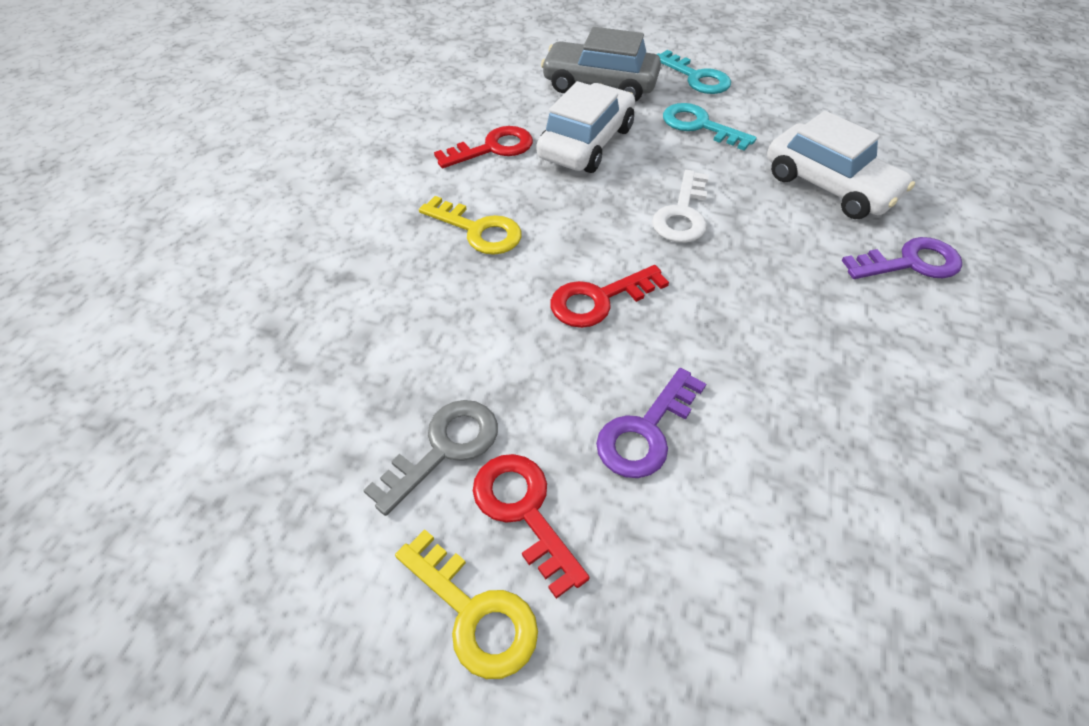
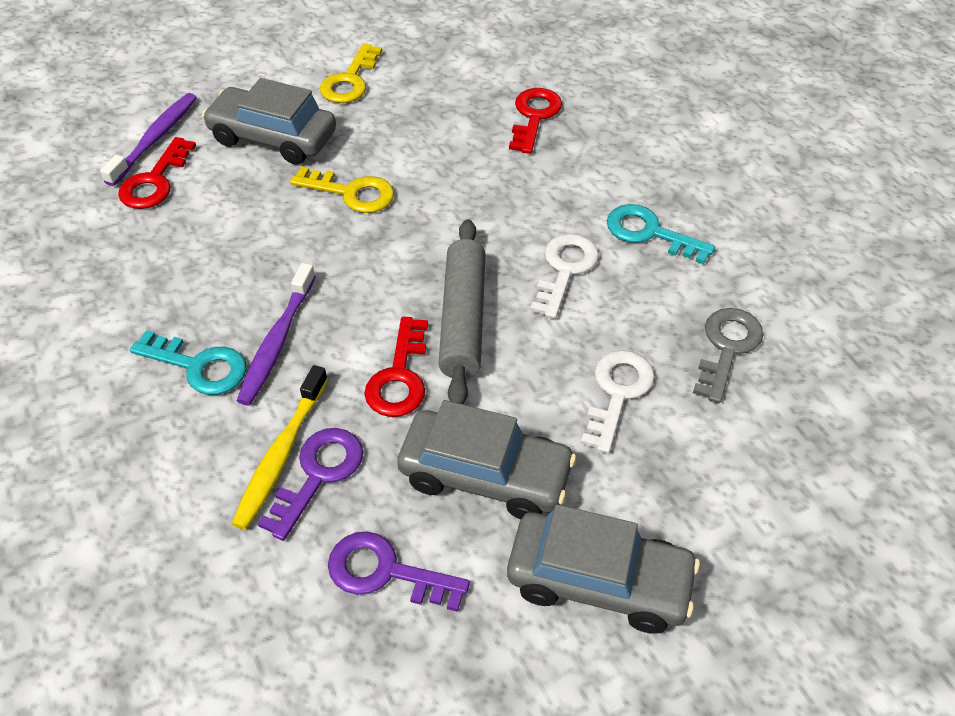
grey car: [541,27,661,102] = 1 -> [202,78,336,165] [397,400,576,519] [507,504,700,634] = 3
grey rolling pin: none = 0 -> [438,219,486,404] = 1
purple toothbrush: none = 0 -> [100,93,197,186] [237,263,316,405] = 2
white car: [537,81,635,173] [767,111,915,219] = 2 -> none = 0
white key: [652,170,709,243] = 1 -> [530,234,599,319] [581,350,655,454] = 2
yellow toothbrush: none = 0 -> [232,365,328,530] = 1

